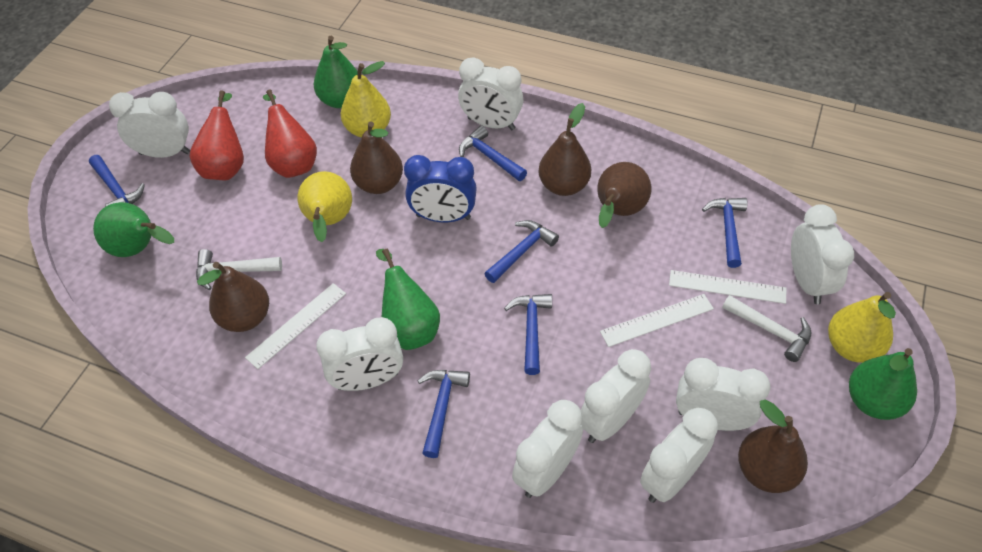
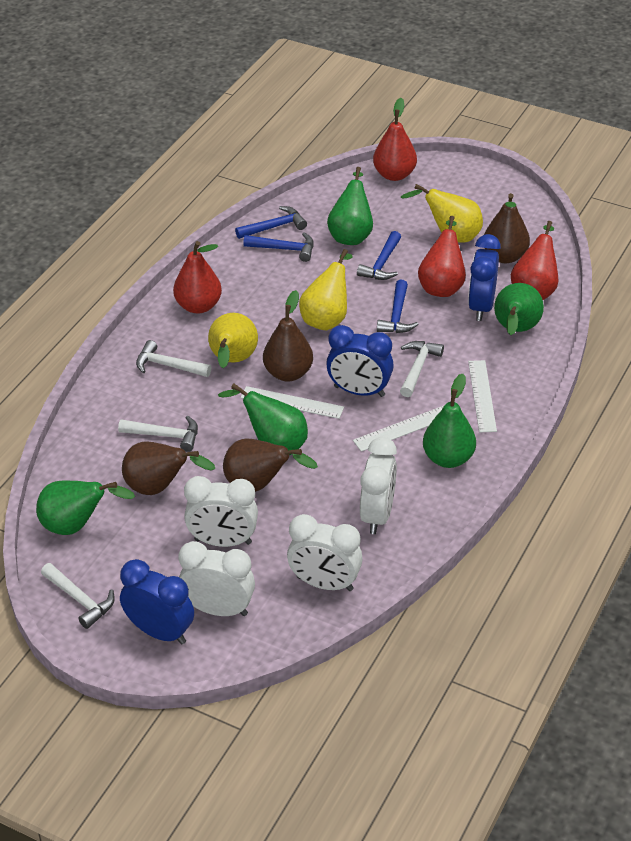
blue clock: [404,155,477,222] = 1 -> [120,559,194,645] [326,325,394,397] [468,234,501,321] = 3
blue hammer: [89,155,145,206] [418,370,470,458] [459,126,527,181] [485,220,559,283] [504,294,552,375] [702,198,748,268] = 6 -> [235,206,307,239] [243,233,314,262] [357,231,401,280] [377,280,419,333] = 4
brown pear: [197,262,269,332] [350,121,403,194] [539,103,591,196] [597,162,651,228] [738,400,808,493] = 5 -> [122,441,215,495] [223,438,318,492] [263,290,313,381] [484,193,530,263] = 4
green pear: [93,202,174,257] [314,36,358,108] [376,249,440,350] [849,348,917,420] = 4 -> [36,481,135,535] [218,384,308,455] [327,167,373,245] [423,374,476,468] [494,283,544,335] = 5
red pear: [189,90,244,181] [263,90,317,178] = 2 -> [173,241,222,313] [373,98,417,181] [418,216,466,297] [511,221,558,300] = 4
white clock: [109,92,190,158] [316,317,403,391] [458,57,523,130] [512,400,583,498] [581,349,651,443] [640,408,718,503] [676,358,771,431] [791,204,854,304] = 8 -> [178,541,255,616] [184,476,258,547] [287,514,363,591] [360,437,397,534] = 4
white hammer: [196,249,282,290] [722,295,811,362] = 2 -> [41,563,115,629] [118,416,198,452] [136,340,211,377] [400,341,444,397] = 4

